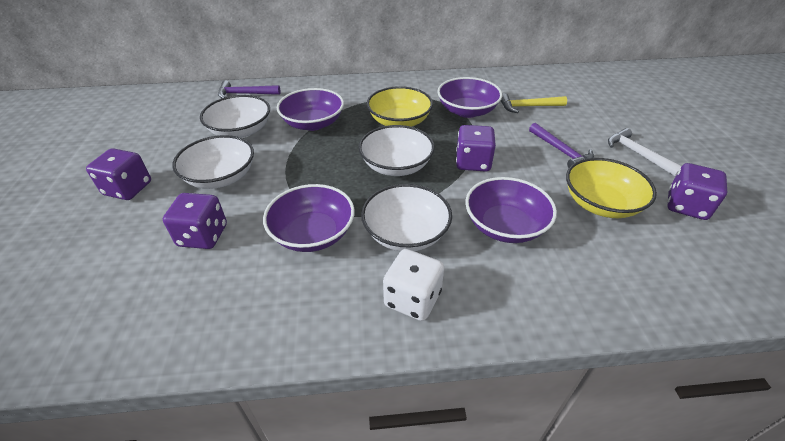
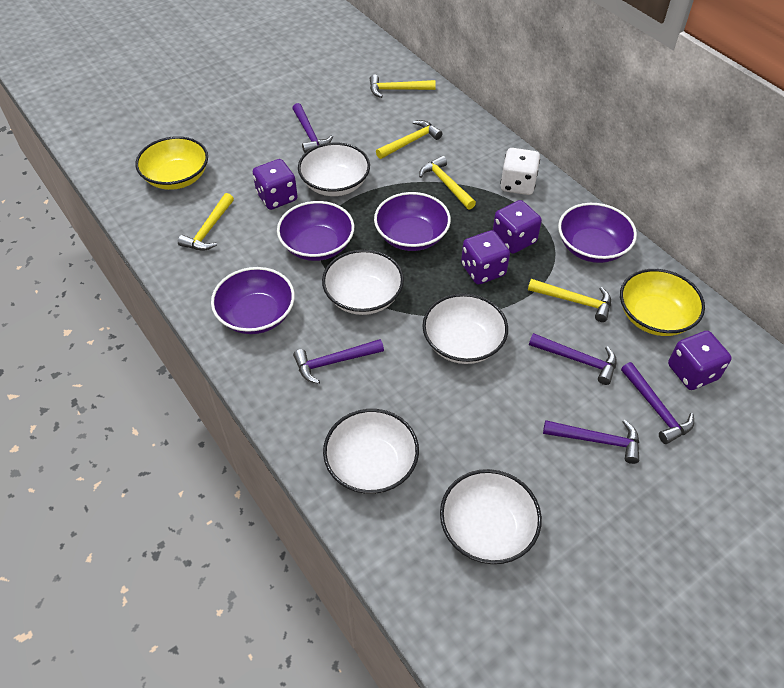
purple hammer: [218,80,280,98] [529,123,594,168] = 2 -> [292,103,333,153] [293,339,384,384] [529,333,617,385] [543,420,639,464] [621,362,694,444] = 5
white bowl: [172,135,254,189] [200,95,270,138] [359,125,435,176] [361,184,452,251] = 4 -> [298,142,370,196] [322,249,404,315] [323,409,419,494] [423,293,508,364] [440,469,542,564] = 5
white hammer: [608,128,682,177] = 1 -> none = 0
yellow hammer: [501,93,567,113] = 1 -> [178,193,234,251] [370,75,436,98] [376,120,442,159] [419,156,476,210] [528,279,611,322] = 5

